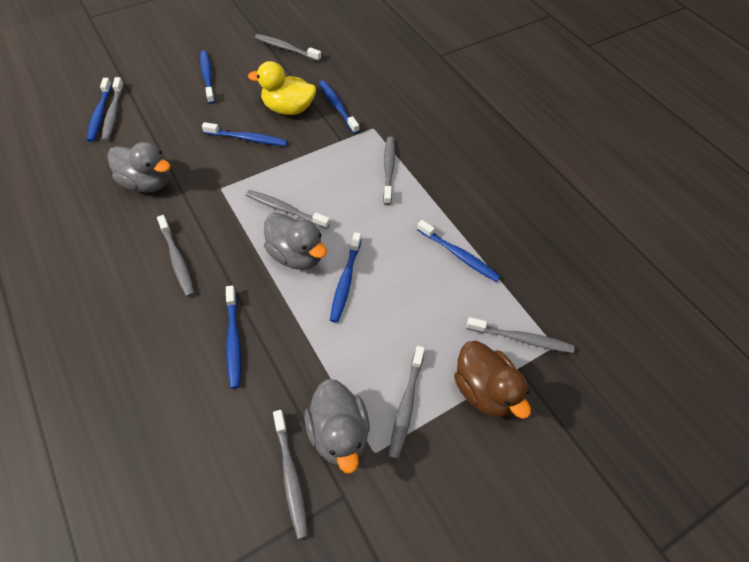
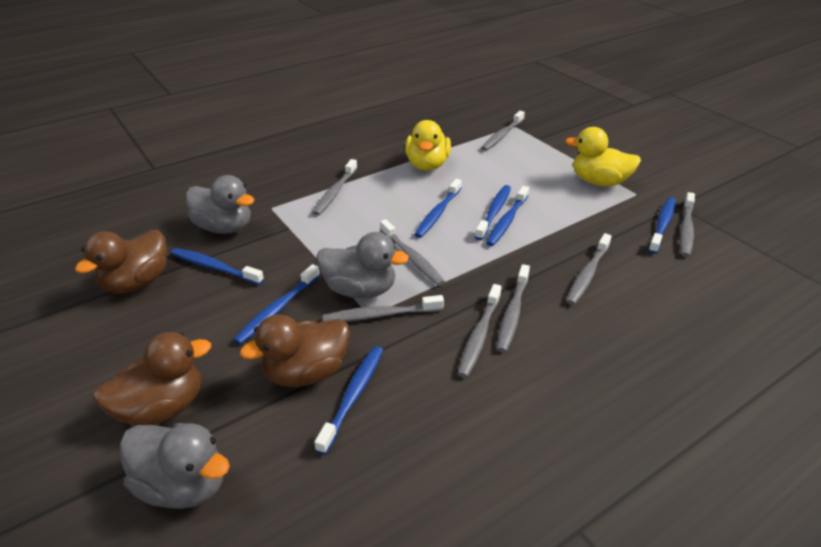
brown duck: [454,341,531,419] = 1 -> [75,230,167,294] [93,332,211,426] [240,314,350,387] = 3
yellow duck: [248,61,316,115] = 1 -> [405,120,451,171] [565,127,641,187] = 2

